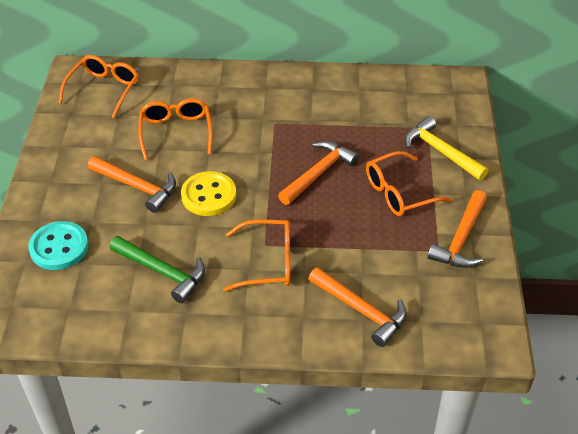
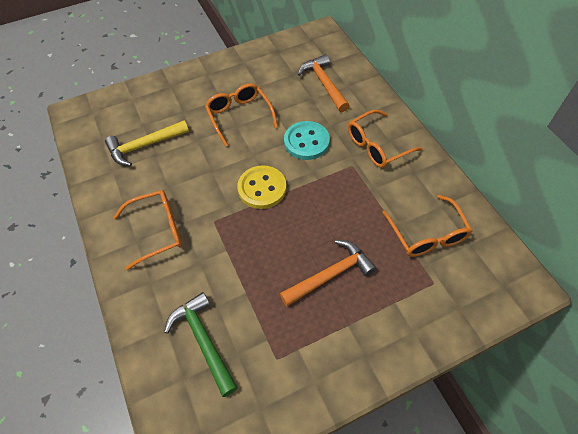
orange hammer: [88,156,176,213] [278,141,359,205] [308,267,407,347] [427,190,487,268] = 4 -> [280,240,376,306] [298,54,349,112] = 2

